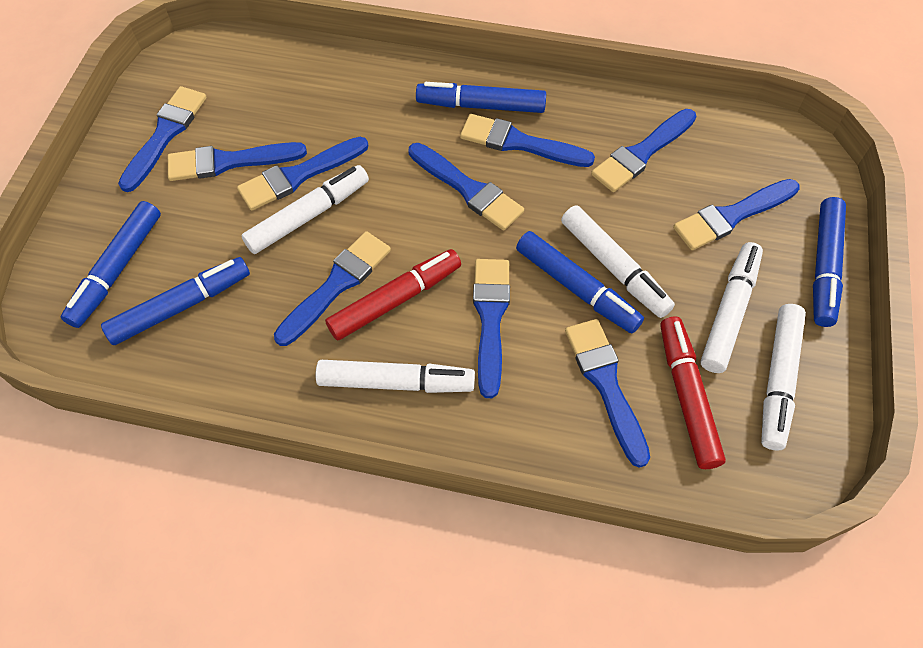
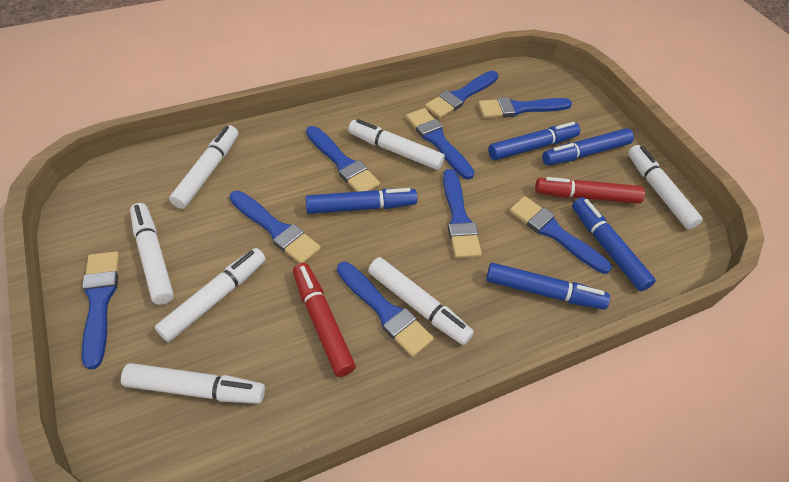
blue brush: [118,86,207,192] [168,142,307,181] [237,137,368,211] [274,231,391,346] [409,143,524,231] [460,114,595,167] [473,259,510,398] [565,319,650,468] [591,109,697,192] [673,179,799,250] = 10 -> [82,251,119,370] [229,191,321,263] [306,126,380,192] [337,262,434,357] [406,108,474,180] [425,71,498,118] [443,169,482,258] [478,97,572,118] [509,196,612,274] = 9
white marker: [241,165,369,254] [316,360,475,393] [561,205,675,318] [700,242,763,373] [761,304,806,451] = 5 -> [121,363,265,404] [130,203,174,305] [155,248,266,342] [169,125,238,209] [348,119,445,170] [368,257,474,345] [628,145,703,230] = 7

